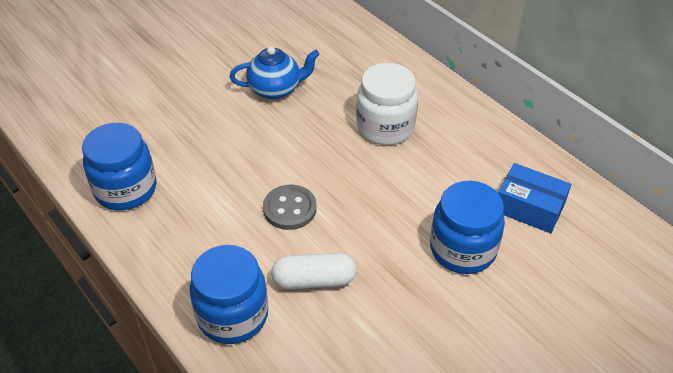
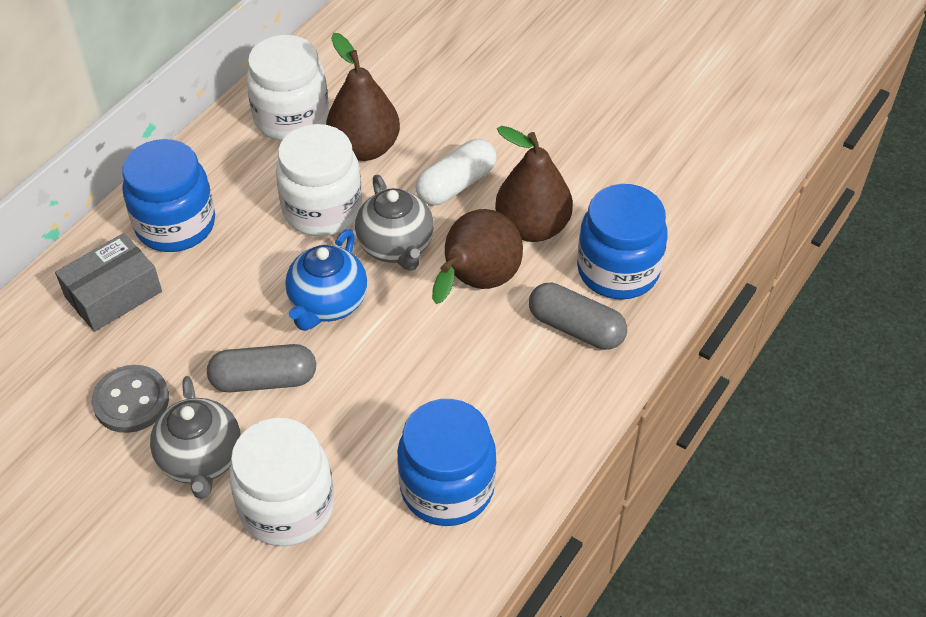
blue box: [498,163,571,233] = 1 -> none = 0
brown pear: none = 0 -> [326,33,400,161] [432,209,523,304] [495,126,573,242] = 3
grey box: none = 0 -> [55,233,162,332] = 1
grey capsule: none = 0 -> [207,344,316,392] [529,283,627,350] = 2
grey teapot: none = 0 -> [150,376,241,499] [355,175,434,271] = 2
white jar: [356,63,418,145] = 1 -> [229,418,334,546] [246,35,329,141] [276,124,362,236] = 3

